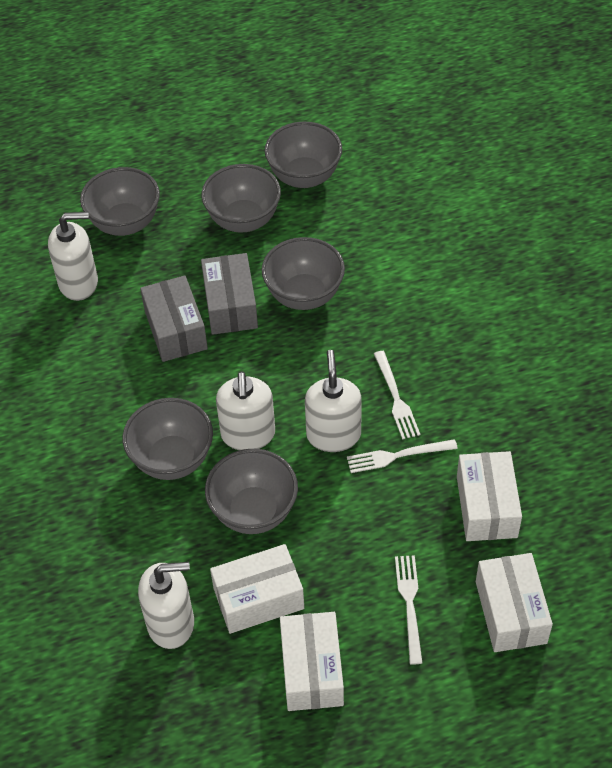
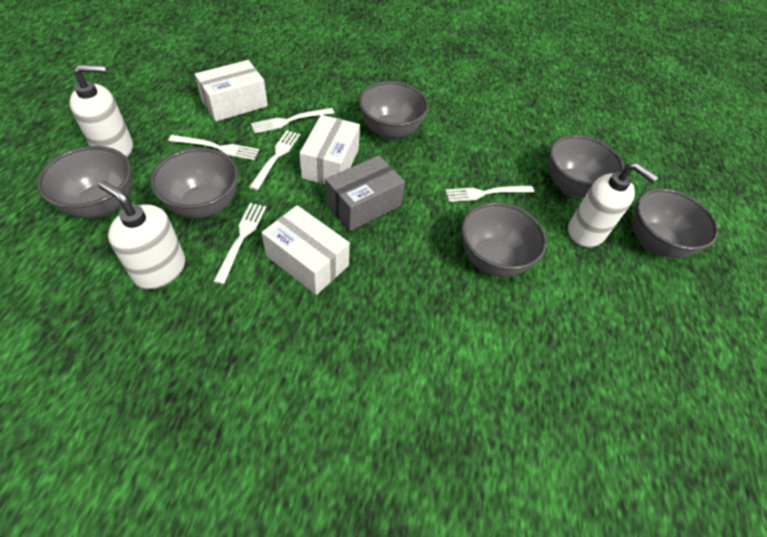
grey box: [140,276,208,362] [201,253,258,335] = 2 -> [325,155,405,231] = 1
white box: [210,544,304,634] [280,612,344,711] [457,451,522,541] [476,553,553,652] = 4 -> [195,60,268,122] [261,205,350,295] [299,115,360,184] = 3
white fork: [347,439,458,473] [374,351,420,440] [395,555,423,665] = 3 -> [168,135,259,160] [213,203,266,284] [249,130,300,190] [251,108,334,133] [445,185,534,202] = 5
white soap dispenser: [48,212,98,301] [138,562,194,649] [216,371,275,450] [305,350,362,452] = 4 -> [70,64,133,158] [99,181,185,289] [568,162,658,248] = 3

